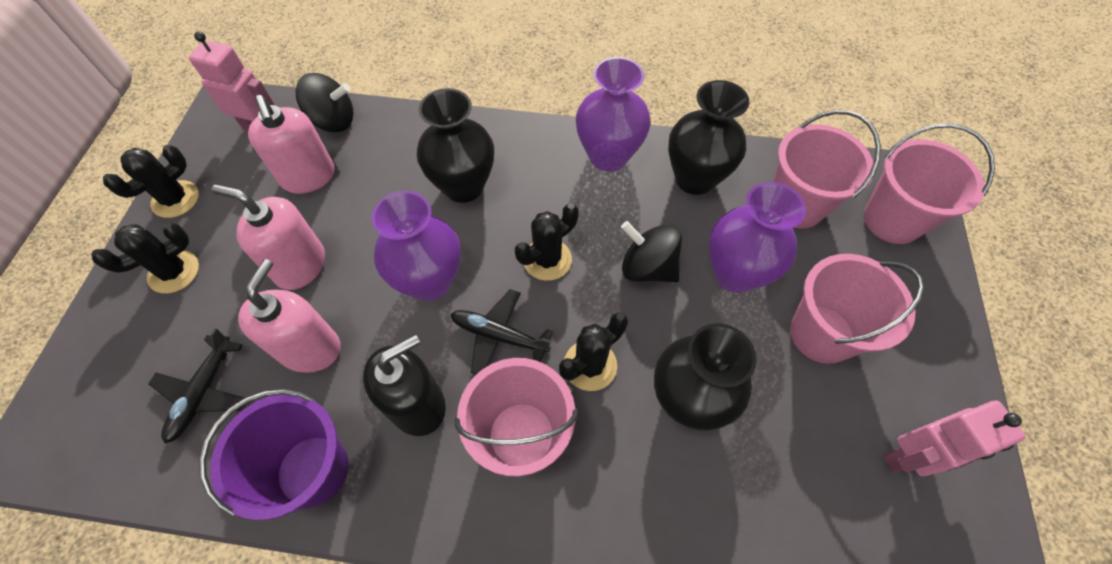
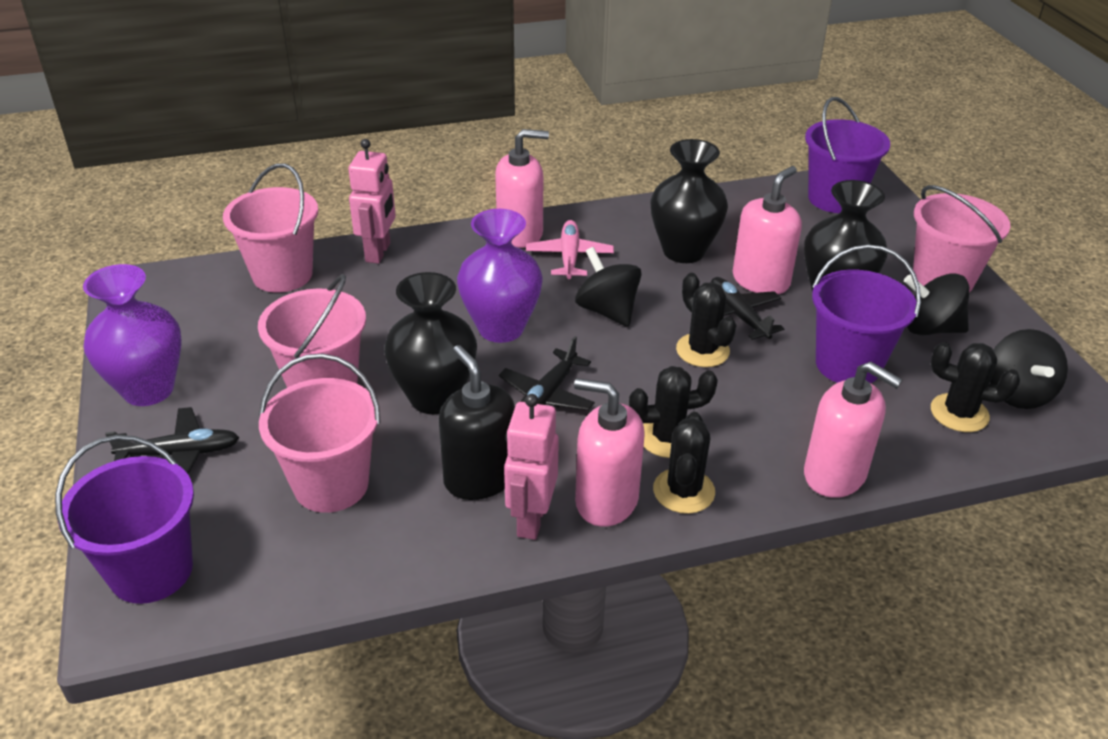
black plane: [148,328,244,443] [451,289,553,374] = 2 -> [105,407,239,474] [499,336,595,411] [711,277,784,340] = 3
black spinning top: [295,73,354,132] [621,221,682,282] = 2 -> [575,247,642,327] [904,274,969,335] [990,329,1068,409] = 3
pink plane: none = 0 -> [526,220,614,279] = 1
pink soap dispenser: [212,185,325,290] [238,259,341,373] [248,95,335,194] = 3 -> [495,129,549,248] [574,378,645,527] [733,166,802,294] [804,362,903,498] = 4
purple bucket: [199,389,349,520] = 1 -> [55,435,194,604] [805,97,890,213] [812,244,921,383] = 3
purple vase: [372,191,461,301] [576,57,651,172] [709,182,806,293] = 3 -> [83,264,182,406] [457,209,543,343] = 2

